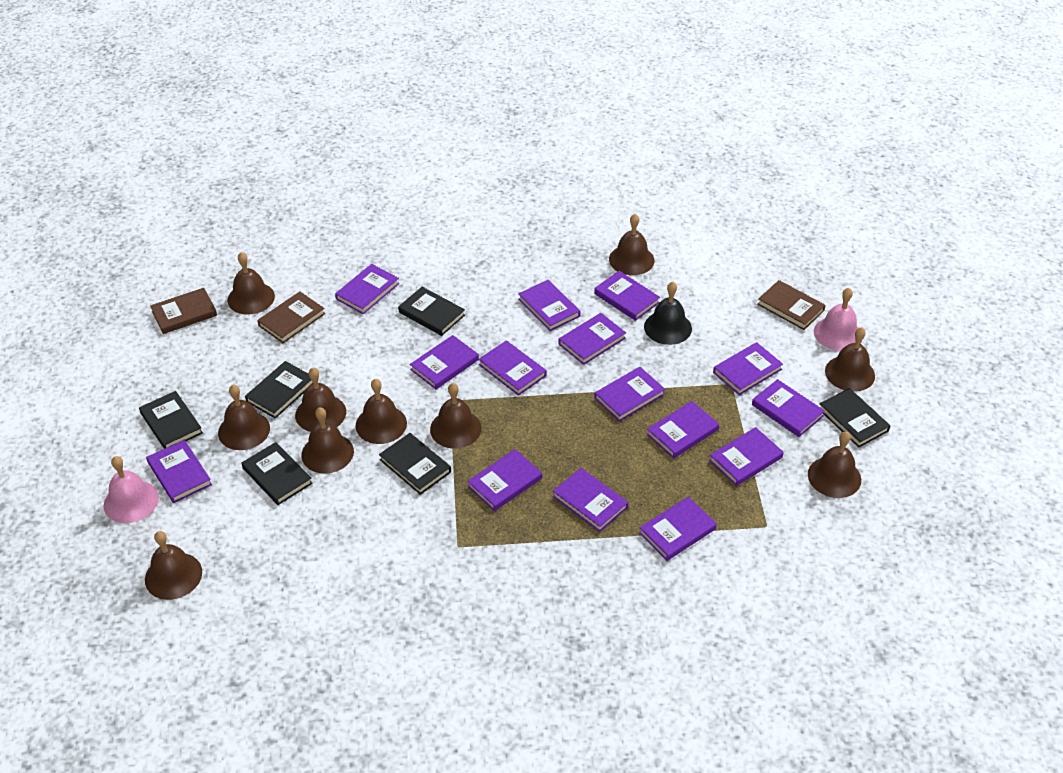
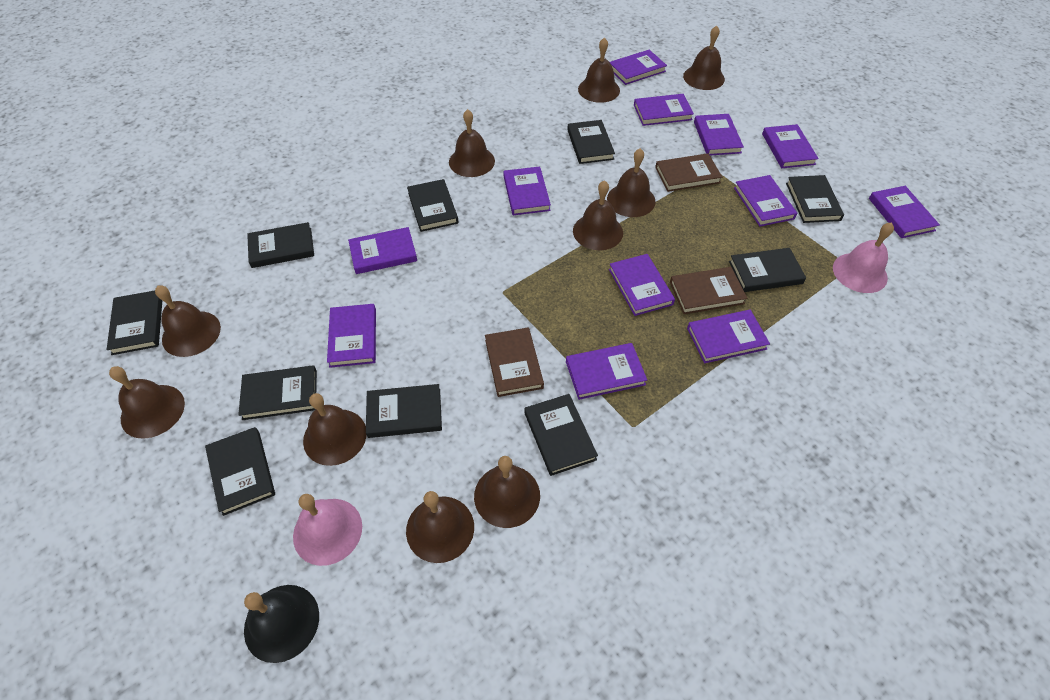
black book: [139,391,203,449] [242,442,313,505] [245,361,313,419] [379,433,451,495] [398,287,465,336] [820,388,890,448] = 6 -> [106,291,162,355] [205,427,275,516] [238,365,317,420] [247,222,314,268] [366,384,442,438] [407,179,459,232] [524,394,598,476] [567,120,615,164] [729,248,806,292] [786,175,844,223] = 10
purple book: [146,440,212,503] [335,264,399,314] [410,335,479,389] [467,449,542,511] [478,340,547,396] [518,280,580,331] [553,468,628,532] [558,313,626,365] [594,271,660,321] [594,367,665,422] [639,497,717,561] [647,401,719,459] [709,427,784,486] [713,342,783,395] [752,379,825,437] = 15 -> [327,304,376,368] [348,227,417,274] [504,166,551,215] [566,343,647,400] [609,254,675,316] [610,50,667,85] [634,94,694,126] [687,310,770,363] [694,114,744,155] [734,175,797,227] [762,124,819,168] [869,186,940,238] = 12

